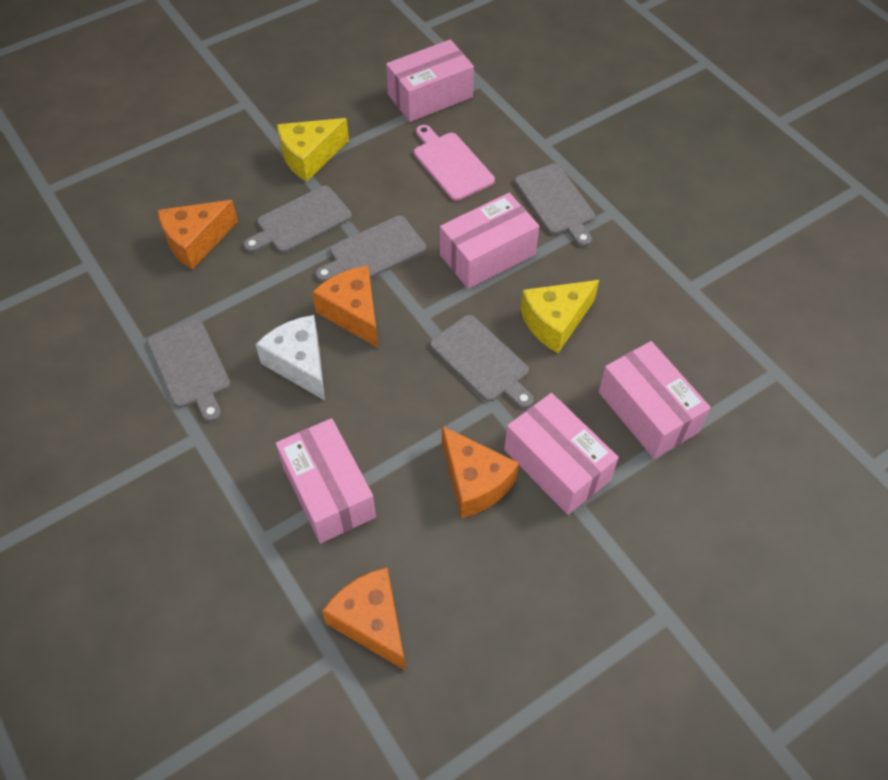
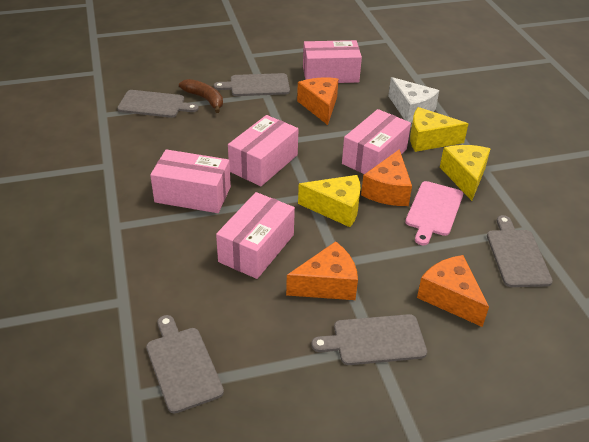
brown banana: none = 0 -> [179,79,223,113] = 1
yellow cheese: [277,118,349,182] [520,280,599,353] = 2 -> [298,175,360,227] [410,107,468,152] [440,145,490,201] = 3

